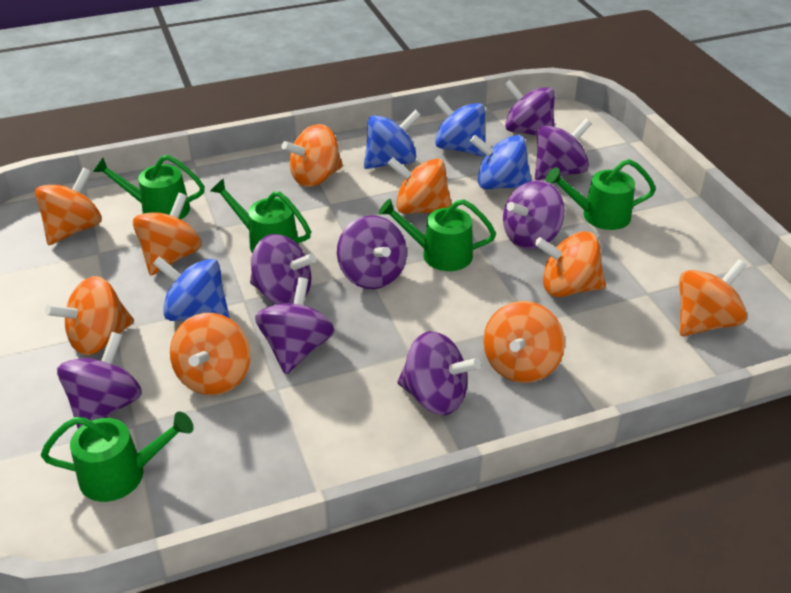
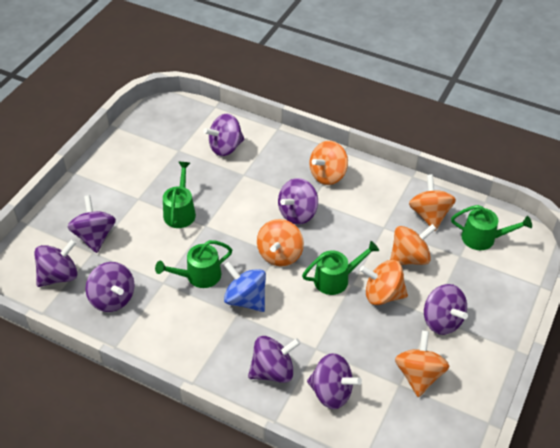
blue spinning top: [153,257,230,321] [364,110,421,169] [433,95,486,156] [470,135,532,189] = 4 -> [224,262,266,312] = 1
green watering can: [41,412,194,502] [93,155,205,219] [210,178,311,254] [379,199,496,271] [546,159,656,230] = 5 -> [155,240,232,288] [163,162,196,228] [302,241,379,295] [451,205,532,250] = 4
orange spinning top: [35,168,102,245] [45,276,134,355] [133,193,202,276] [170,313,250,395] [282,124,343,187] [388,157,452,214] [483,301,565,383] [535,231,606,297] [679,259,747,336] = 9 -> [257,219,304,266] [310,141,348,185] [360,260,408,305] [390,224,437,265] [395,331,449,397] [409,174,456,231] = 6

